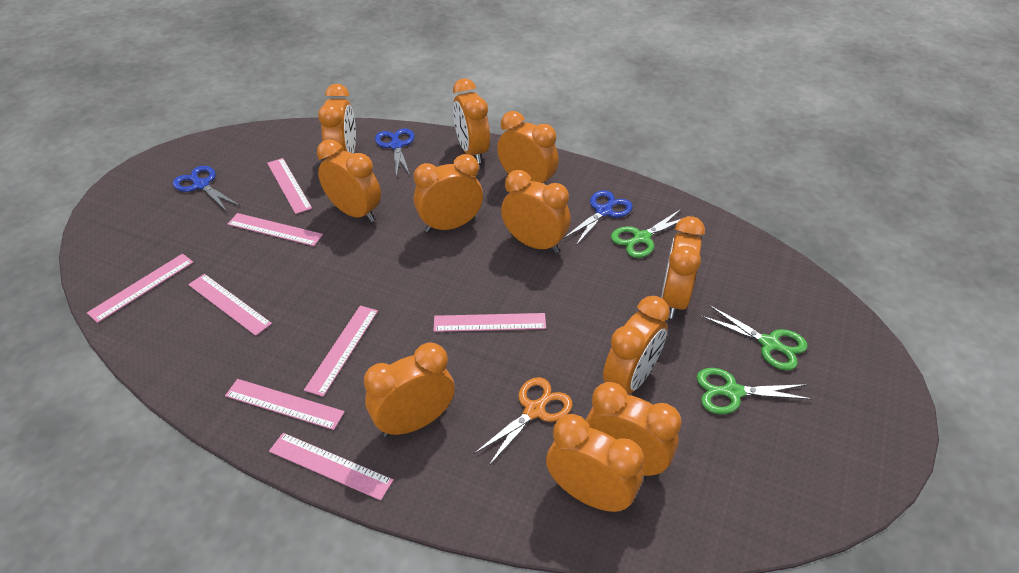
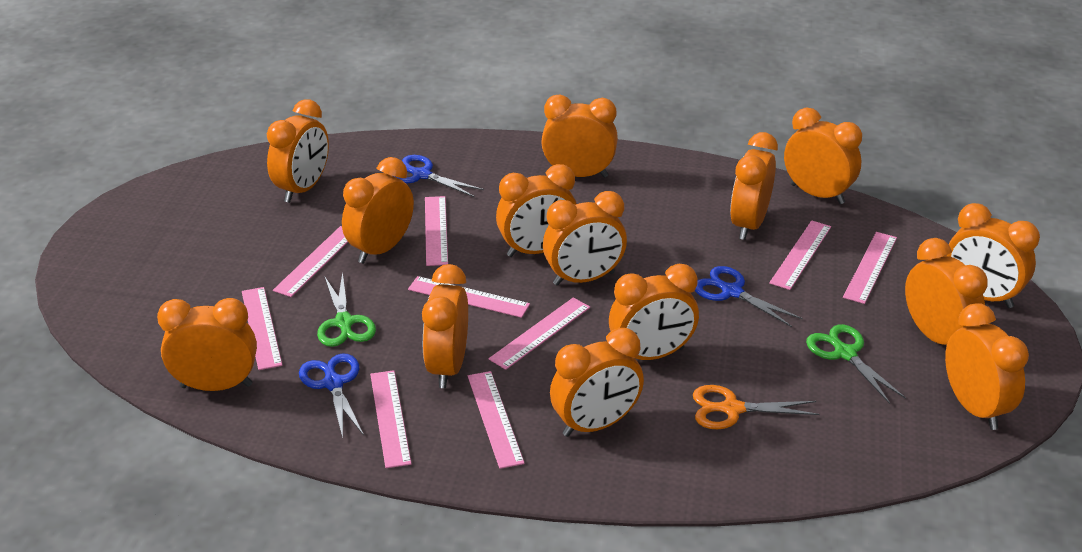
green scissors: [611,209,681,258] [696,368,812,414] [701,305,808,370] = 3 -> [317,271,376,347] [806,324,906,404] = 2
orange clock: [317,139,381,222] [318,84,356,157] [364,342,455,437] [414,154,483,233] [453,78,490,163] [497,111,559,185] [501,170,571,253] [546,414,644,513] [586,382,682,477] [603,296,670,394] [661,216,705,319] = 11 -> [157,298,257,391] [267,99,329,203] [342,157,414,263] [422,264,468,388] [496,164,577,257] [541,95,618,178] [543,191,627,286] [550,328,644,437] [609,264,699,360] [730,132,778,240] [784,108,862,204] [905,238,988,345] [945,303,1029,430] [946,203,1040,308] = 14
pink ruler: [87,254,194,323] [188,274,272,336] [225,379,345,430] [227,213,323,246] [267,158,312,214] [269,433,393,501] [304,306,378,397] [433,313,546,332] = 8 -> [242,287,282,370] [273,226,348,297] [370,370,411,468] [408,276,530,318] [425,196,448,266] [468,371,525,469] [489,297,590,370] [769,220,831,290] [843,232,897,304] = 9

